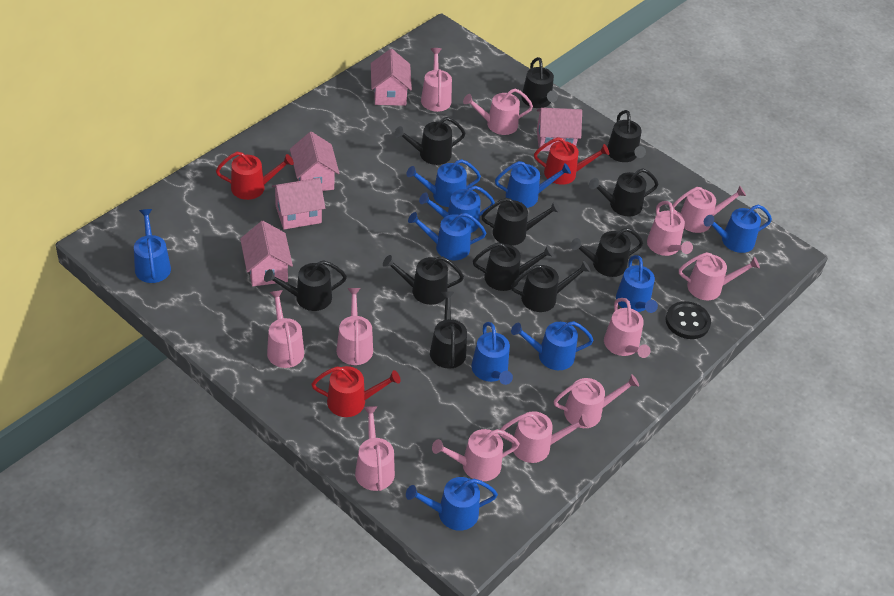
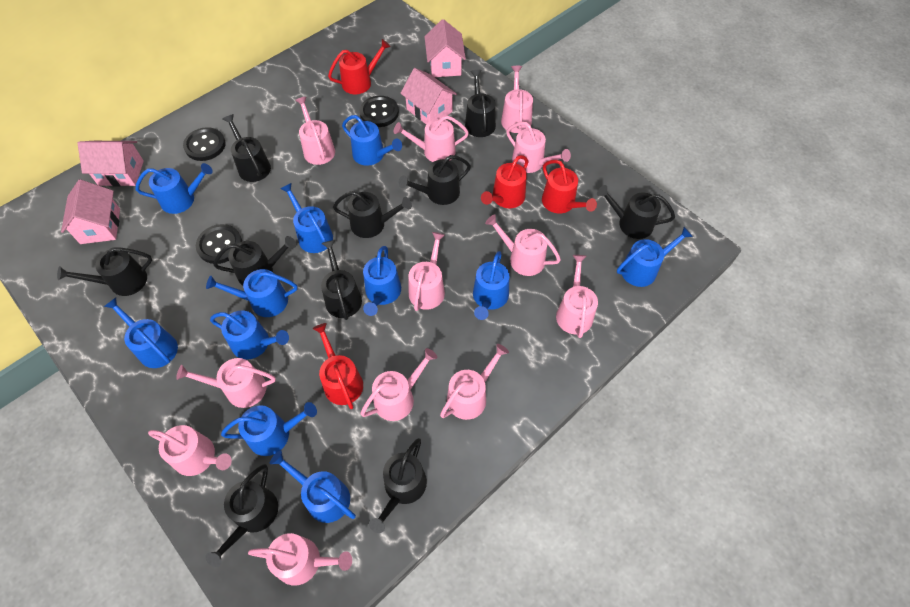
black button: [666,301,711,339] = 1 -> [183,127,226,161] [196,224,242,264] [360,96,399,127] = 3
black watering can: [264,260,347,311] [383,255,464,305] [394,117,466,165] [430,292,467,369] [473,242,554,291] [481,198,560,246] [511,261,591,312] [521,57,558,108] [571,228,643,277] [589,168,658,217] [607,110,646,162] = 11 -> [57,247,152,296] [205,464,278,567] [213,236,296,286] [223,114,271,182] [321,240,362,320] [333,191,412,238] [369,438,427,533] [399,155,471,205] [465,70,496,137] [597,185,675,239] = 10
blue watering can: [134,209,171,283] [406,159,481,207] [406,477,498,531] [408,212,486,260] [419,186,495,233] [471,322,513,385] [495,161,571,208] [511,321,594,370] [616,255,658,313] [704,205,772,253] = 10 -> [104,298,178,368] [136,163,213,214] [206,269,297,317] [210,311,289,359] [221,402,317,456] [270,450,356,523] [280,183,333,253] [342,115,402,166] [363,246,401,316] [473,251,509,320] [617,227,693,287] = 11
pink house: [240,221,293,286] [272,178,325,229] [290,132,339,191] [371,49,412,106] [537,108,582,151] = 5 -> [61,179,120,244] [77,141,144,186] [400,68,457,125] [424,19,466,77] = 4
red watering can: [216,152,294,200] [311,366,401,417] [534,137,609,185] = 3 -> [313,323,363,409] [328,39,391,94] [481,155,529,208] [542,160,597,213] = 4

